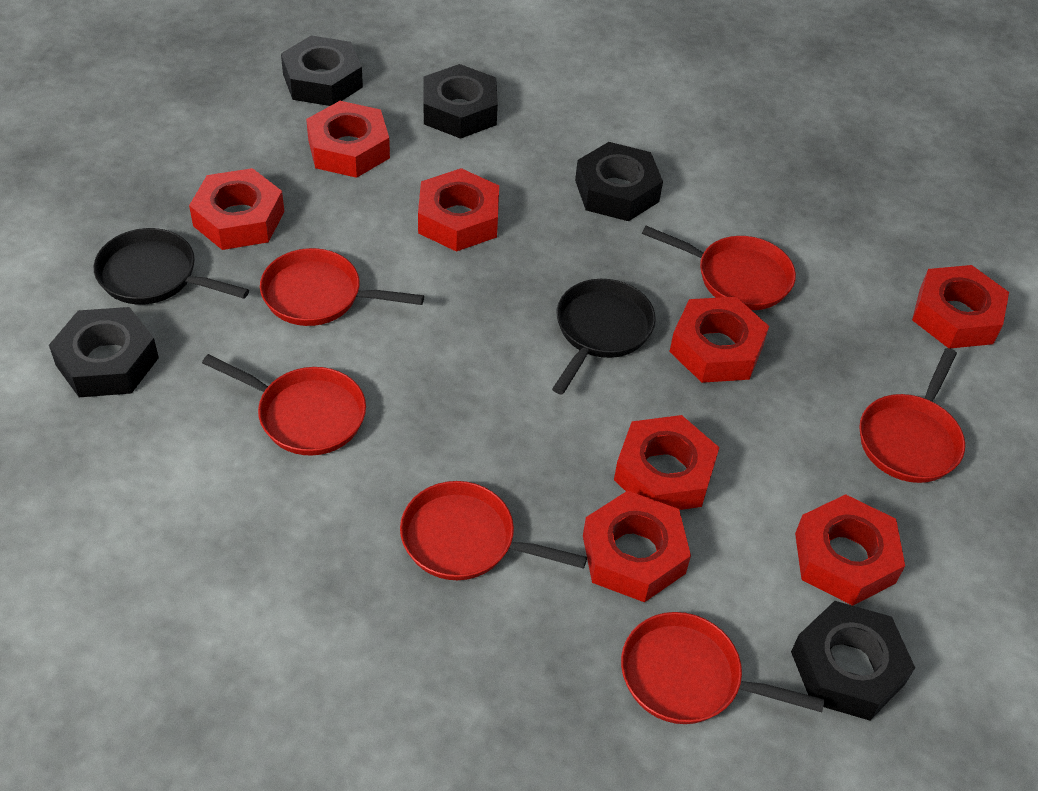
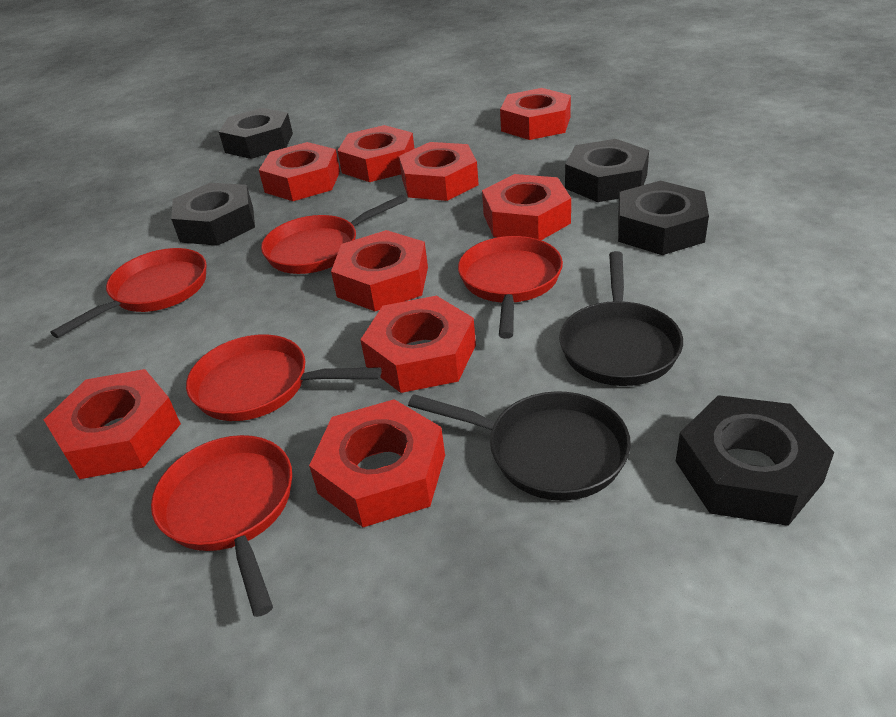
red nut: [189,168,284,250] [306,101,390,178] [418,168,499,252] [583,491,691,602] [614,415,719,510] [669,297,769,383] [795,494,905,606] [912,265,1009,349] = 8 -> [44,369,181,479] [259,142,340,201] [309,399,445,527] [331,230,428,311] [337,125,415,182] [360,296,476,393] [399,142,479,201] [482,174,571,240] [500,88,571,140] = 9
red pan: [202,354,366,456] [260,248,424,326] [400,481,587,580] [621,612,825,724] [642,226,796,310] [859,348,965,483] = 6 -> [51,248,206,338] [151,435,292,617] [186,334,381,421] [261,195,407,274] [458,236,563,339] = 5

